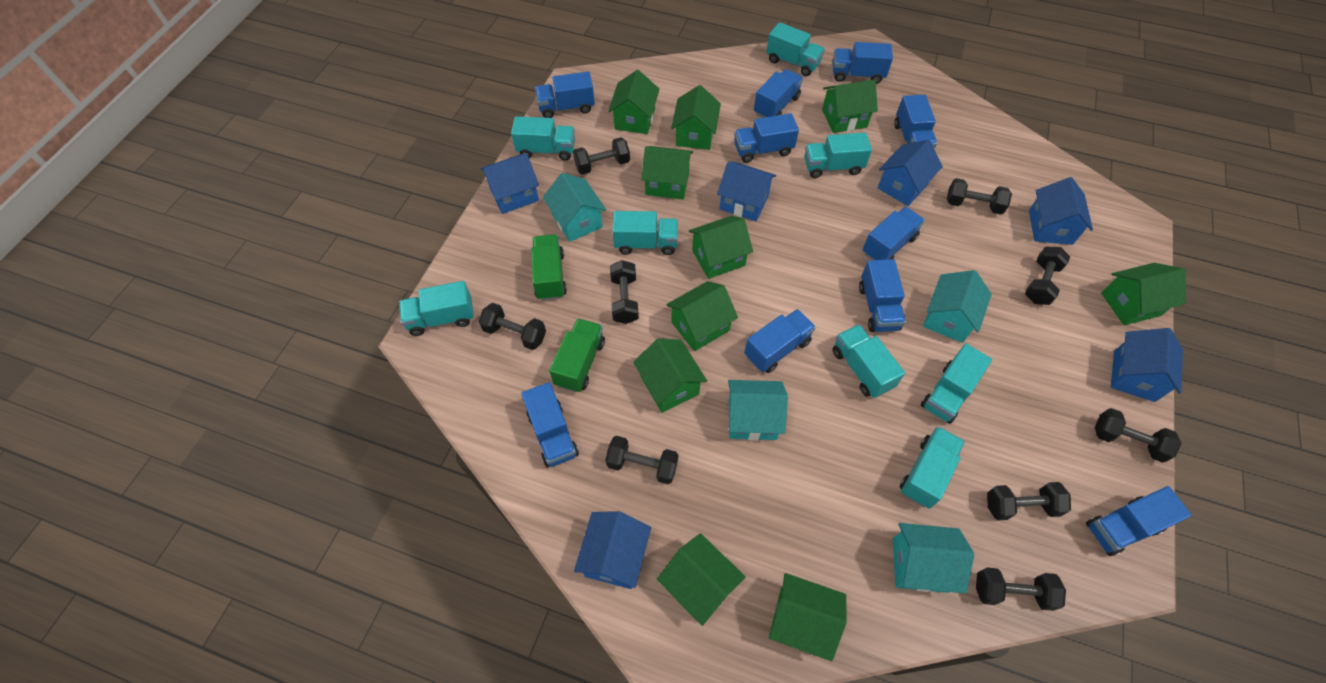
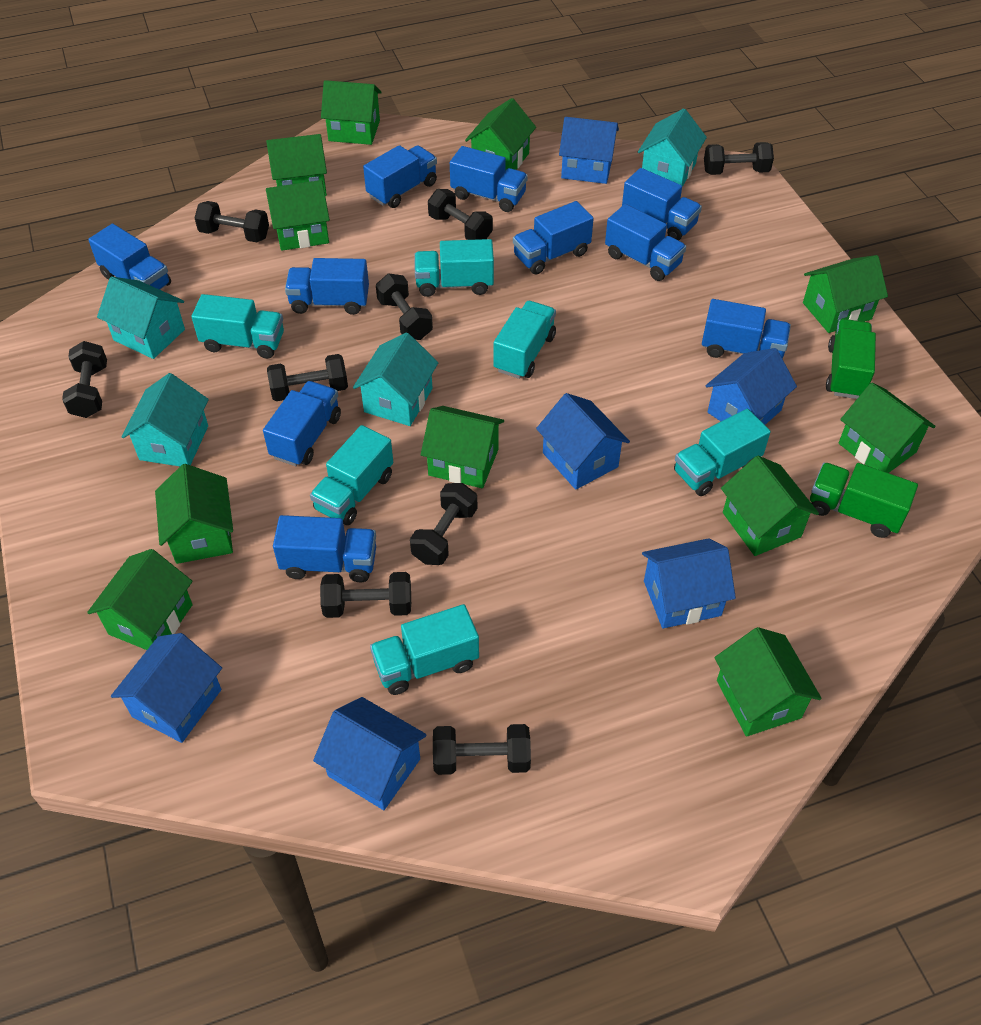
green house: [608,70,660,134] [633,338,707,413] [641,146,693,200] [657,533,746,626] [666,281,738,351] [671,85,721,150] [689,216,753,279] [769,573,847,661] [822,80,878,133] [1101,263,1186,325] = 10 -> [87,549,193,650] [155,464,233,564] [266,134,327,196] [266,180,330,251] [321,80,382,145] [421,406,504,488] [465,98,536,171] [715,627,822,737] [721,456,819,556] [803,255,888,333] [839,383,936,473] = 11
turquoise truck: [399,281,474,336] [511,116,575,161] [612,211,678,255] [767,22,825,76] [804,132,872,178] [832,324,905,398] [900,426,965,509] [921,344,992,424] = 8 -> [191,294,284,359] [310,425,393,525] [370,604,479,695] [414,239,494,297] [493,301,556,379] [674,409,771,496] = 6

